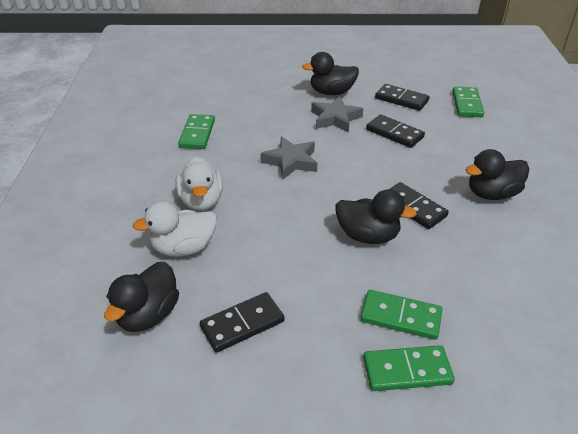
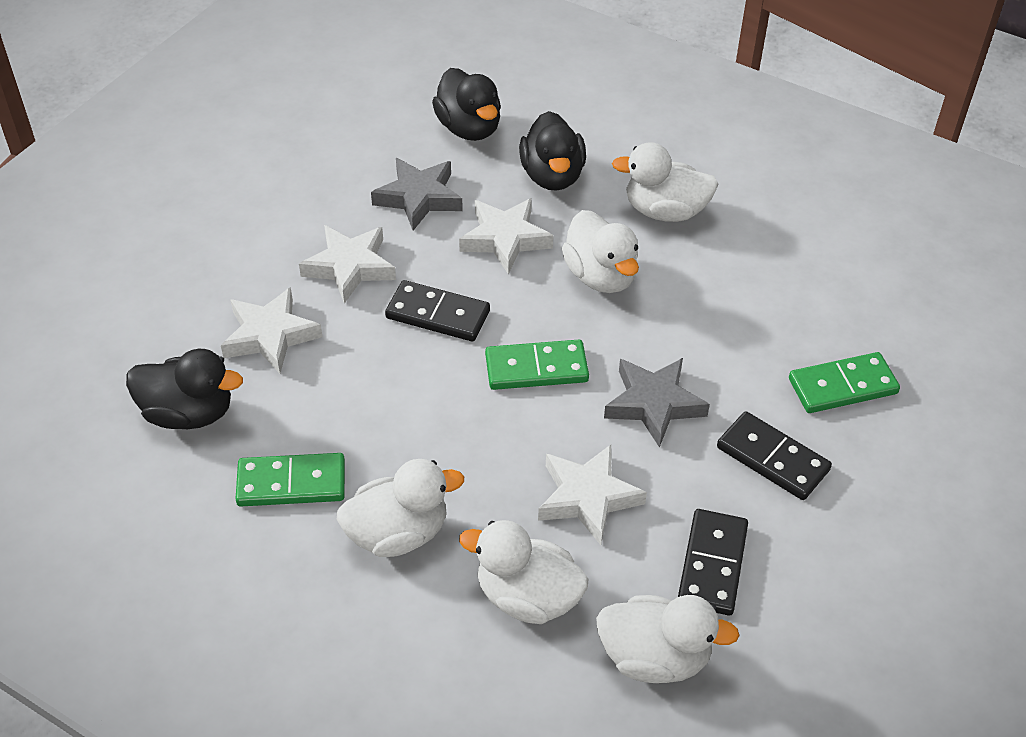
black domino: [200,292,285,353] [366,114,425,148] [375,84,429,111] [389,182,449,229] = 4 -> [385,280,490,342] [678,509,748,616] [717,411,832,500] = 3
black duck: [104,262,179,332] [302,52,359,95] [335,189,417,244] [465,149,529,200] = 4 -> [126,349,243,429] [432,68,501,141] [519,111,586,191] = 3
green domino: [178,114,215,149] [360,290,443,340] [363,345,455,391] [453,87,484,117] = 4 -> [235,453,345,507] [485,340,589,390] [789,352,900,413] = 3
white duck: [132,201,217,257] [175,157,223,211] = 2 -> [337,459,464,557] [459,520,588,624] [562,210,639,293] [596,595,740,683] [612,142,718,222] = 5
white star: none = 0 -> [221,287,323,374] [299,225,396,304] [459,198,554,274] [538,445,647,545] = 4

